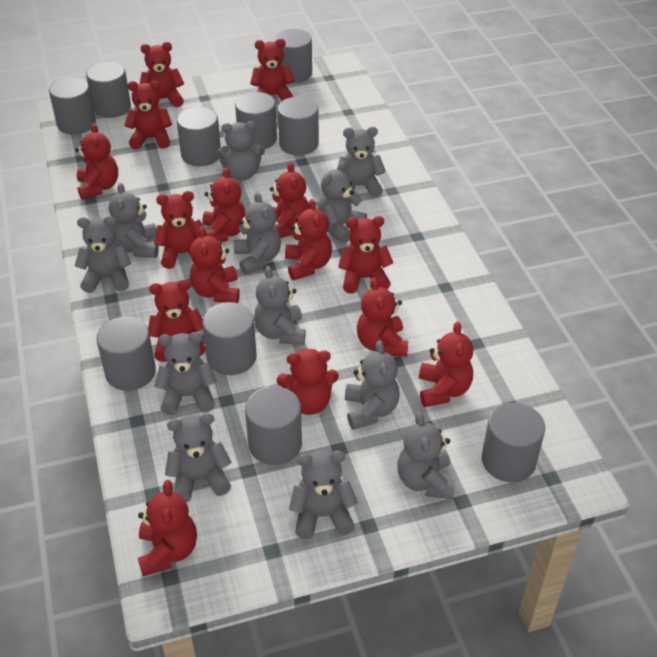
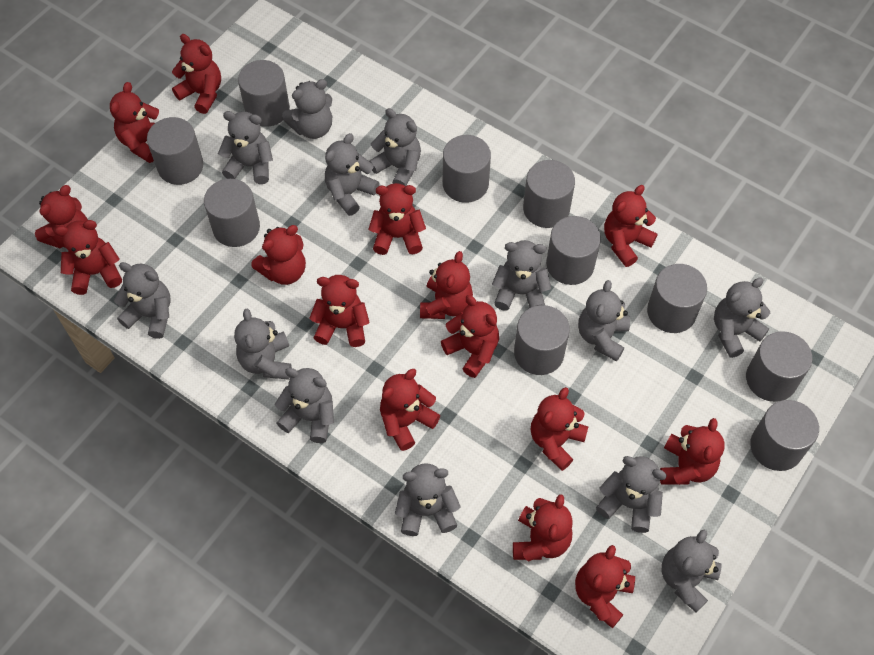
grey teddy bear: [75,216,131,293] [109,183,159,258] [154,332,217,415] [165,413,232,502] [216,121,265,181] [234,192,281,275] [254,266,305,345] [289,450,358,539] [318,161,367,243] [337,127,386,197] [345,340,399,429] [397,412,455,499] = 12 -> [114,262,171,339] [218,111,273,184] [234,308,292,380] [275,368,334,443] [282,79,332,139] [325,133,379,216] [369,108,421,186] [395,463,460,536] [492,240,551,311] [578,280,630,361] [596,456,667,533] [662,530,722,613] [714,277,770,358] = 13

